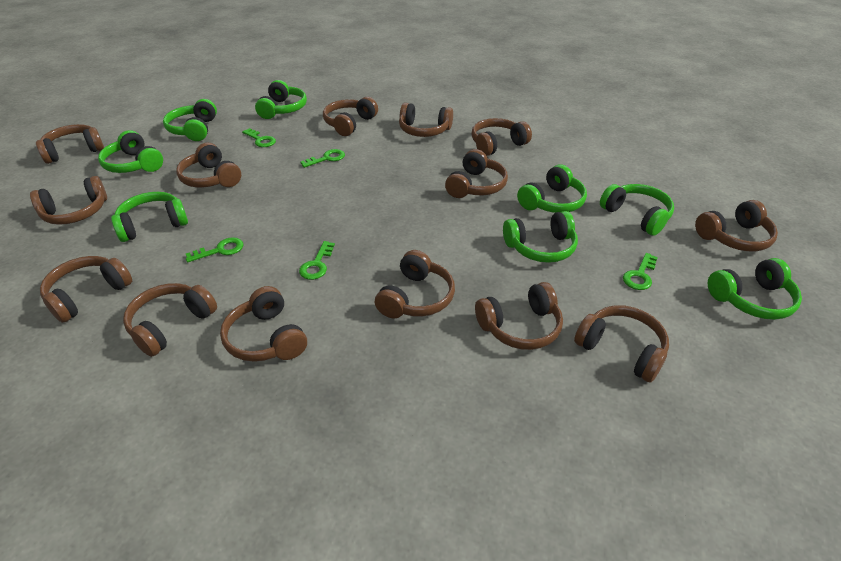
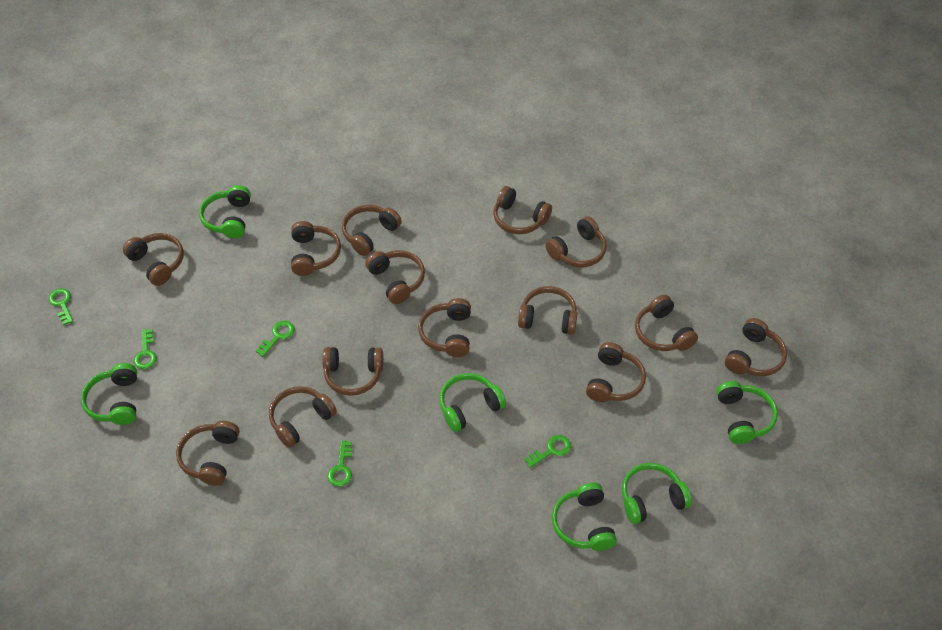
green headphones: [98,130,163,173] [111,192,188,242] [163,99,217,141] [255,80,307,119] [503,211,578,263] [517,165,587,213] [600,184,674,236] [708,258,802,320] = 8 -> [81,363,137,425] [199,185,251,238] [439,373,506,432] [552,483,617,551] [622,463,692,524] [716,381,778,444] = 6

